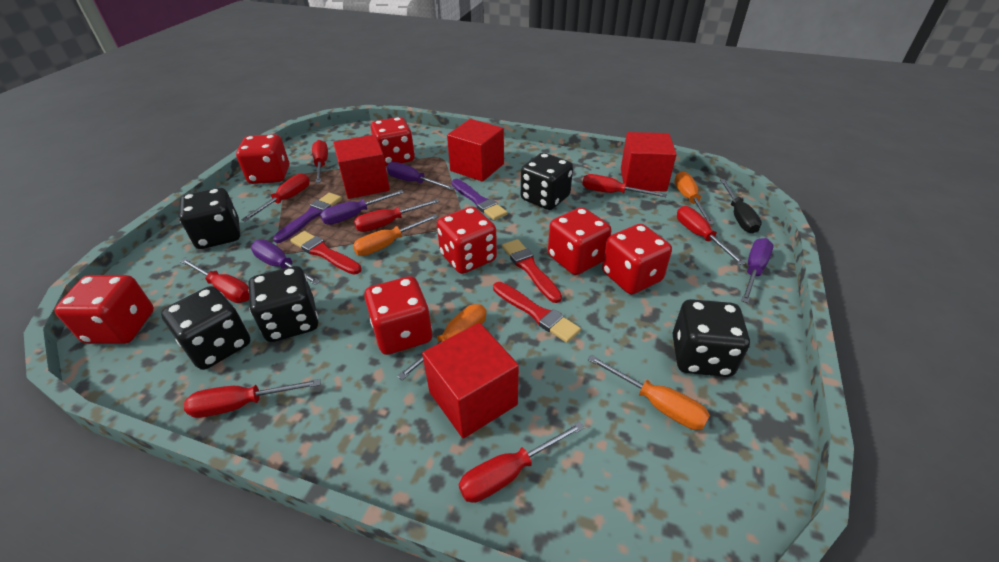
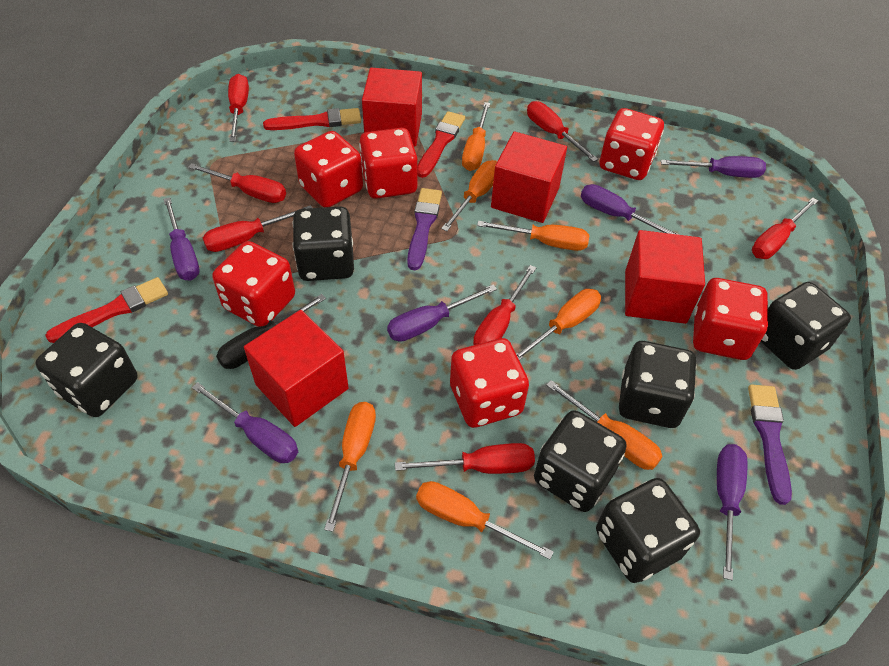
black dice: [161,286,251,370] [179,188,240,249] [248,266,318,342] [521,153,573,210] [673,299,750,377] = 5 -> [36,323,138,417] [293,206,354,281] [534,410,626,512] [596,478,700,583] [619,341,697,428] [761,282,851,370] = 6
orange screwdriver: [353,214,438,256] [397,304,486,380] [588,355,710,430] [674,171,714,224] = 4 -> [324,402,376,532] [416,481,554,560] [441,160,497,231] [462,102,490,171] [477,221,589,251] [516,289,601,360] [546,380,663,470] = 7
purple screwdriver: [251,240,320,285] [320,190,404,225] [387,162,455,190] [741,238,774,303] = 4 -> [163,197,200,281] [192,382,298,463] [387,285,497,342] [581,184,679,235] [661,156,766,178] [717,444,748,580] = 6
red dice: [54,275,154,344] [236,134,289,184] [364,276,432,355] [370,117,415,166] [437,206,497,274] [548,207,611,275] [602,224,672,294] = 7 -> [212,241,295,327] [294,131,363,207] [359,128,417,199] [450,338,529,428] [600,108,664,180] [693,278,768,360] = 6
red screwdriver: [180,258,249,303] [184,379,321,418] [241,173,310,222] [312,140,328,183] [354,199,440,232] [459,421,584,503] [582,174,667,197] [677,206,746,265] = 8 -> [188,163,286,203] [202,205,312,252] [228,74,249,142] [395,443,535,474] [473,265,536,345] [527,101,598,162] [752,198,818,259] = 7

